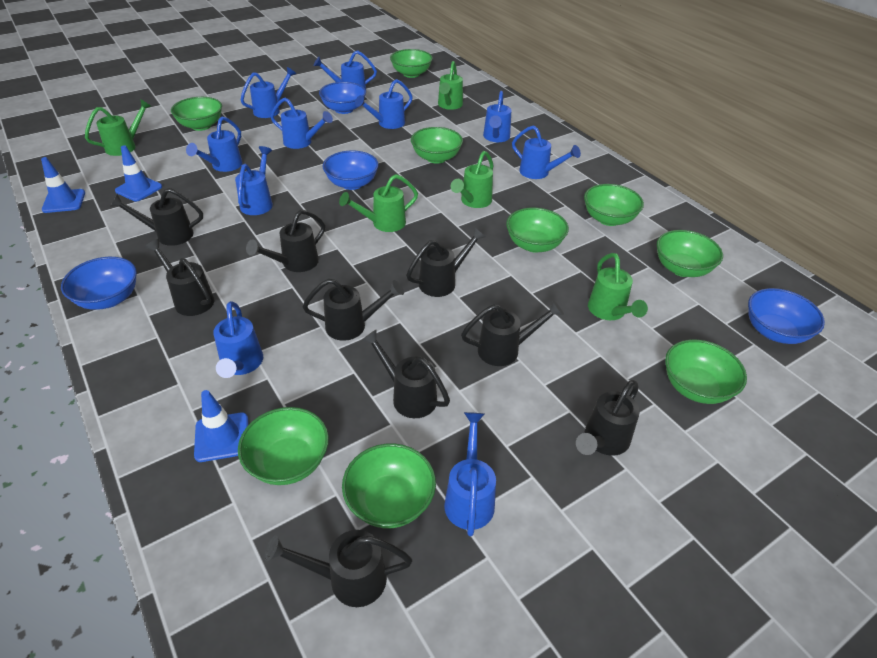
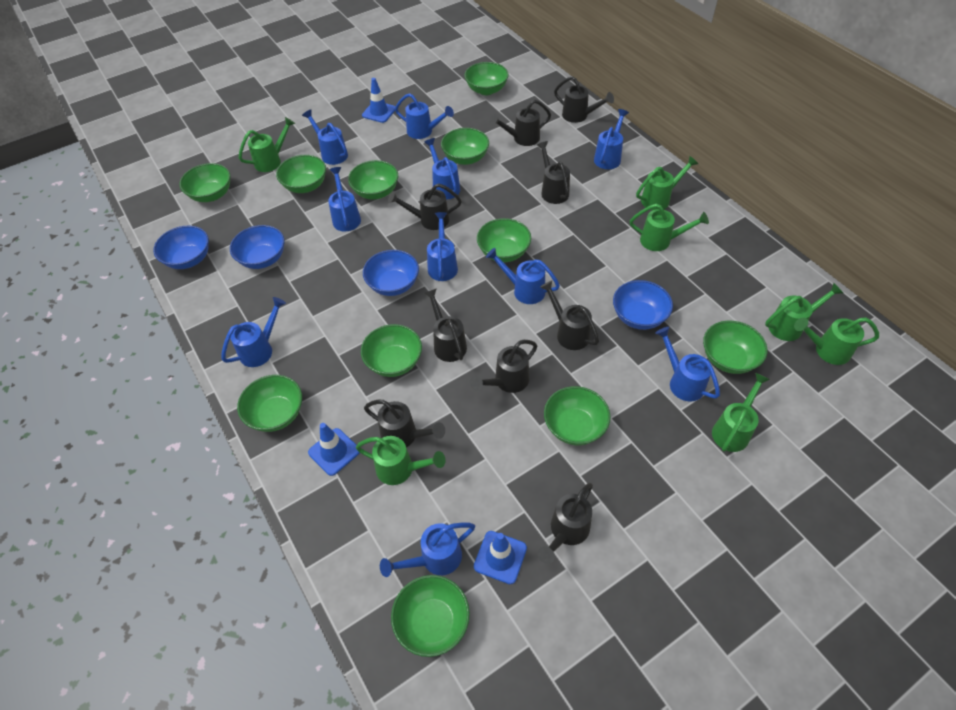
green bowl: [171,97,222,131] [238,407,329,485] [342,443,436,528] [390,49,433,78] [411,127,463,164] [506,207,569,253] [584,184,644,226] [657,230,723,277] [665,340,747,404] = 9 -> [180,163,231,202] [237,375,302,432] [276,155,326,193] [348,160,398,200] [361,324,422,377] [391,575,470,657] [441,128,489,165] [464,62,509,95] [477,218,531,262] [544,386,611,445] [703,321,767,374] = 11
green watering can: [85,99,152,156] [339,174,418,232] [438,61,463,110] [451,151,493,208] [588,253,648,320] = 5 -> [239,117,295,172] [356,436,446,485] [630,204,709,251] [636,156,698,210] [712,372,770,452] [765,283,843,341] [794,317,879,365] = 7

